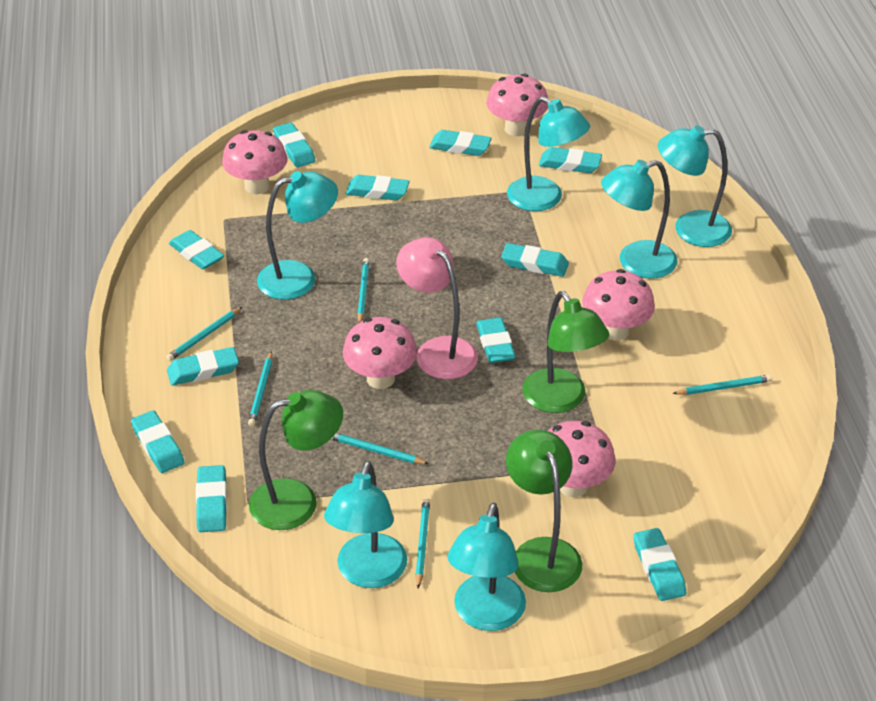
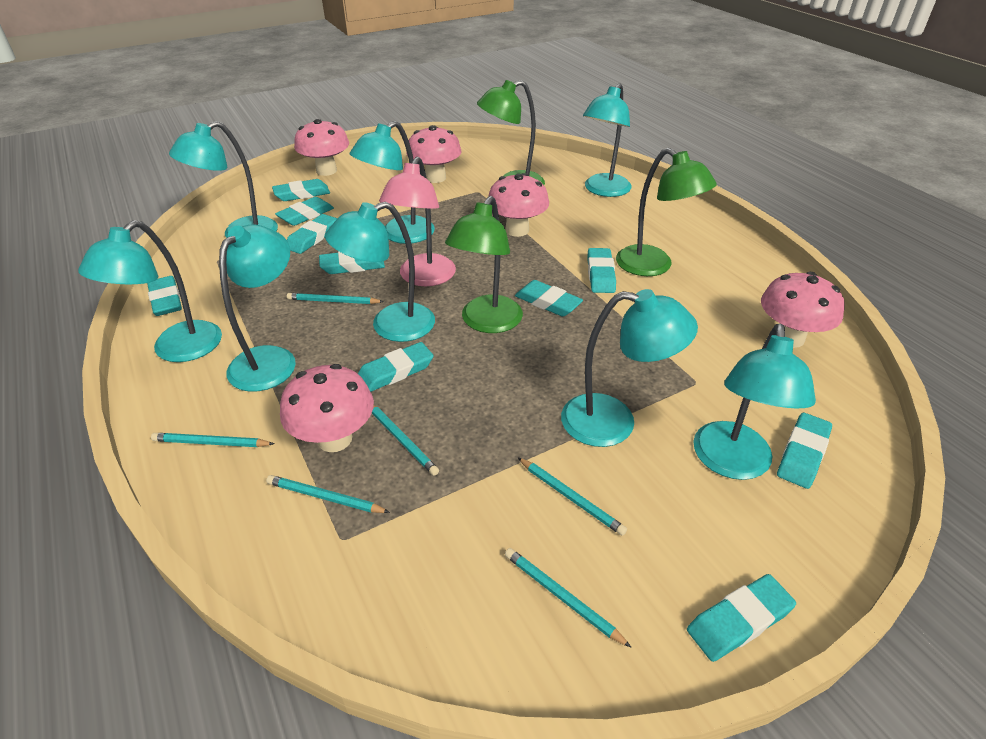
turquoise eraser: [131,410,185,473] [167,347,239,386] [169,230,224,269] [196,465,227,532] [273,122,315,167] [346,175,410,200] [429,130,492,156] [476,317,516,363] [501,243,569,277] [539,147,602,173] [633,528,686,601] = 11 -> [147,276,182,316] [272,179,330,201] [275,197,334,226] [287,214,337,254] [319,251,385,274] [358,342,434,392] [515,280,583,317] [587,248,616,293] [687,574,796,662] [777,413,832,489] = 10
turquoise lamp: [257,171,338,300] [324,461,407,588] [447,503,526,631] [507,96,590,211] [601,160,678,279] [658,125,732,247] = 6 -> [78,220,222,362] [169,121,278,238] [219,224,296,392] [325,202,435,342] [350,121,435,244] [561,289,698,447] [583,83,631,197] [693,324,816,480] = 8

